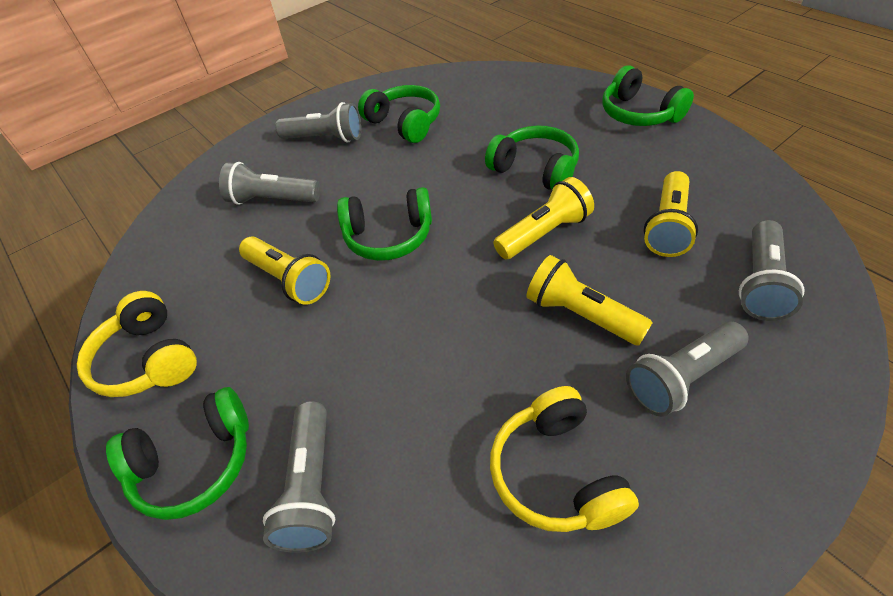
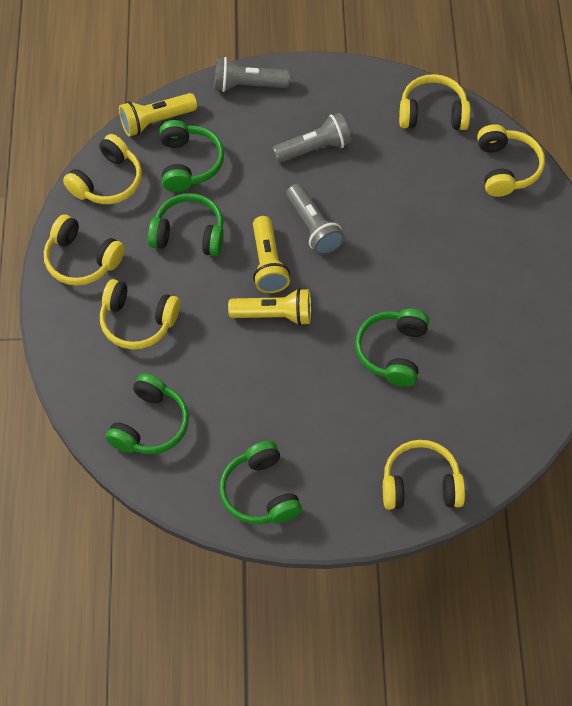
grey flashlight: [219,162,320,205] [263,401,336,553] [275,102,361,143] [626,321,749,417] [739,220,804,321] = 5 -> [214,57,290,92] [272,113,351,163] [287,184,345,255] = 3
yellow flashlight: [239,236,330,305] [493,177,594,259] [526,255,653,346] [644,171,698,257] = 4 -> [119,93,197,137] [228,288,311,326] [253,216,290,293] = 3
yellow headphones: [77,291,197,397] [490,386,639,532] = 2 -> [44,215,125,286] [63,134,142,204] [100,279,180,350] [383,440,465,510] [399,74,470,130] [477,124,545,197] = 6

